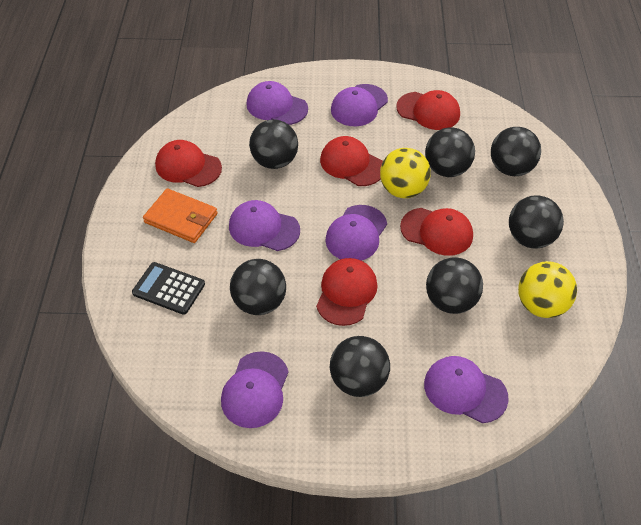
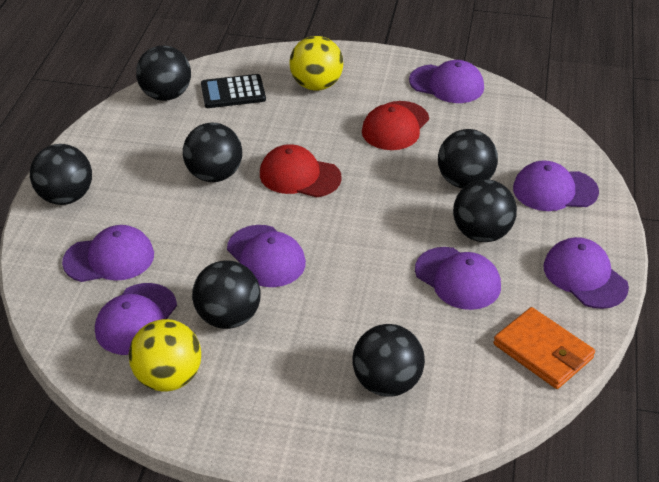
purple cap: [221,351,289,428] [229,200,300,251] [246,81,308,125] [325,205,387,261] [331,84,388,126] [424,356,509,423] = 6 -> [62,225,154,282] [95,283,177,355] [227,225,306,287] [409,60,484,103] [415,247,501,310] [513,160,599,211] [543,237,629,309] = 7
red cap: [155,140,222,187] [316,258,378,326] [320,136,383,186] [396,90,460,130] [400,208,473,256] = 5 -> [260,144,342,198] [362,101,429,150] = 2

